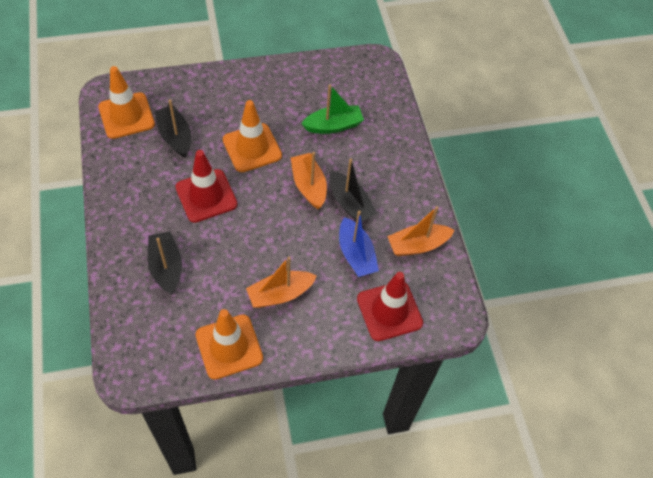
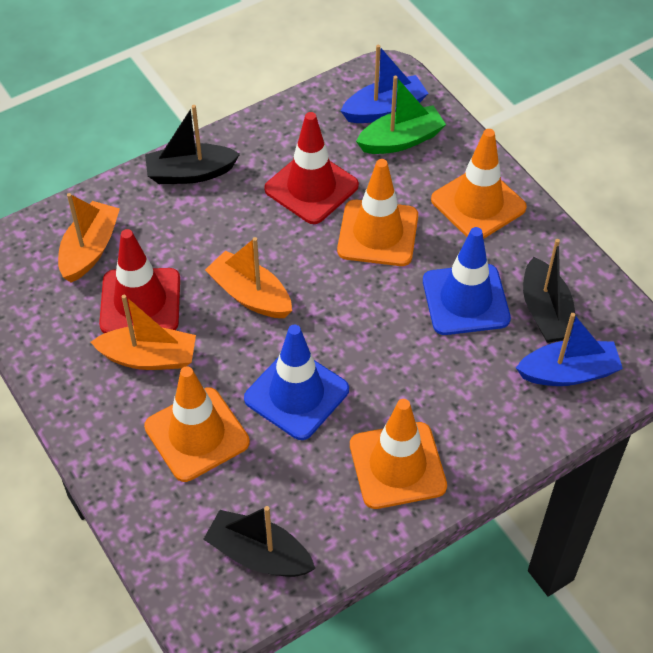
blue boat: [339,211,379,277] = 1 -> [341,45,429,123] [516,313,623,386] = 2
blue traffic cone: none = 0 -> [244,325,349,440] [423,227,511,335] = 2
orange traffic cone: [98,66,155,139] [196,309,263,380] [223,100,282,172] = 3 -> [144,366,250,482] [337,159,418,266] [350,399,447,509] [431,129,527,239] = 4

